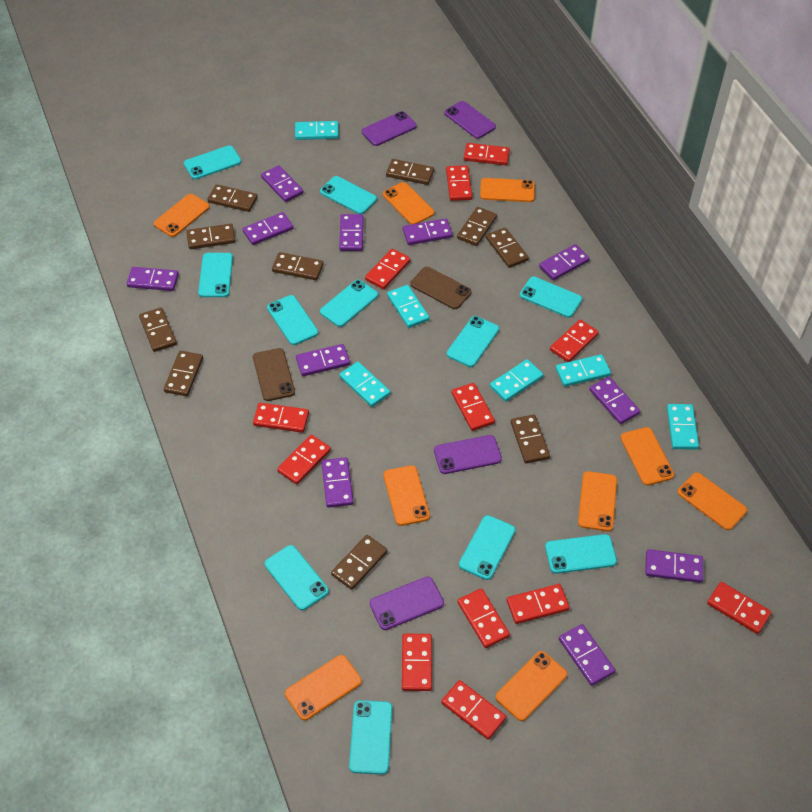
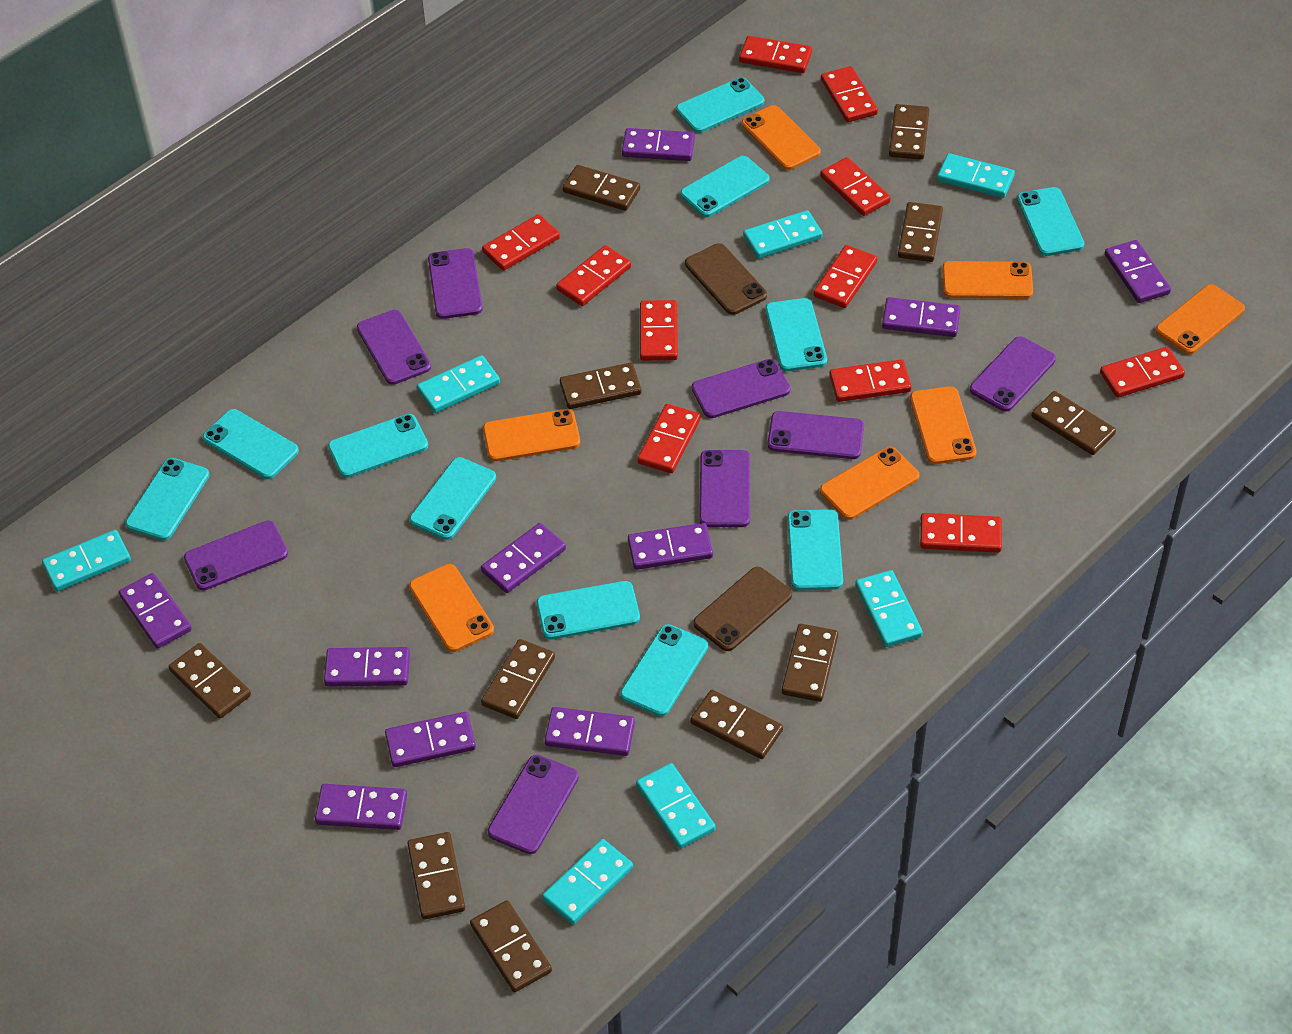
brown domino: [139,308,177,352] [164,351,203,396] [186,224,236,249] [208,184,258,212] [272,252,324,280] [331,535,387,590] [386,159,434,185] [457,207,497,246] [486,228,529,268] [511,415,550,463] = 10 -> [169,643,251,719] [407,832,465,920] [470,900,552,992] [481,639,555,719] [560,363,642,409] [562,165,640,211] [690,690,783,759] [782,624,838,702] [889,104,929,160] [898,202,943,262] [1031,391,1116,455] = 11
orange phone: [154,194,210,237] [285,655,362,721] [383,182,434,224] [383,465,430,526] [480,178,535,202] [496,651,567,721] [578,471,617,531] [621,427,674,486] [677,472,747,530] = 9 -> [409,564,494,652] [483,409,580,461] [741,105,821,170] [820,447,919,520] [910,386,976,464] [942,261,1033,299] [1156,284,1245,354] = 7
purple domino: [127,267,179,291] [243,212,293,245] [261,165,304,202] [296,344,350,376] [321,457,354,508] [339,214,364,251] [403,219,453,245] [539,244,590,280] [559,624,616,686] [589,377,640,424] [645,549,703,583] = 11 -> [119,573,192,649] [315,784,407,830] [324,647,410,686] [385,712,476,767] [481,523,566,593] [545,707,635,756] [622,128,695,161] [628,523,713,570] [882,297,961,337] [1105,240,1171,303] = 10
purple phone: [362,111,417,146] [369,576,444,630] [434,435,502,474] [444,101,496,139] = 4 -> [184,521,288,590] [357,310,431,385] [428,248,483,319] [488,755,579,854] [692,359,790,418] [699,450,750,527] [768,411,864,459] [970,336,1056,412] = 8
red domino: [253,403,309,433] [277,435,331,485] [365,249,410,289] [402,634,432,691] [441,680,506,740] [446,165,472,201] [451,383,495,431] [457,588,510,648] [464,143,510,165] [507,584,570,624] [550,319,599,362] [707,582,772,634] = 12 -> [482,214,560,271] [556,245,631,306] [637,404,701,473] [640,300,678,361] [739,36,812,73] [813,245,877,308] [820,157,891,216] [821,66,878,122] [829,359,912,402] [920,513,1002,553] [1100,347,1185,398] = 11
turquoise domino: [295,121,339,140] [339,362,390,407] [387,285,429,328] [490,359,543,402] [556,354,611,387] [667,404,699,450] = 6 -> [42,530,131,591] [417,355,500,413] [542,839,633,925] [636,763,716,849] [743,210,823,259] [855,570,923,647] [937,153,1015,198] = 7

